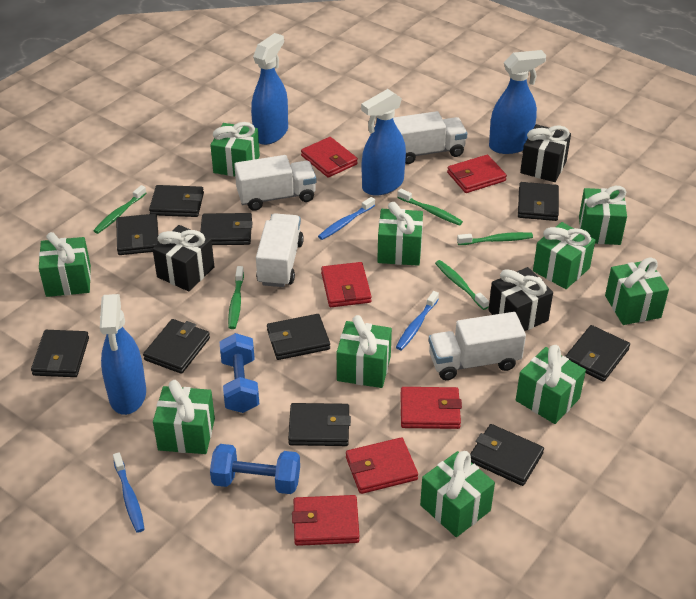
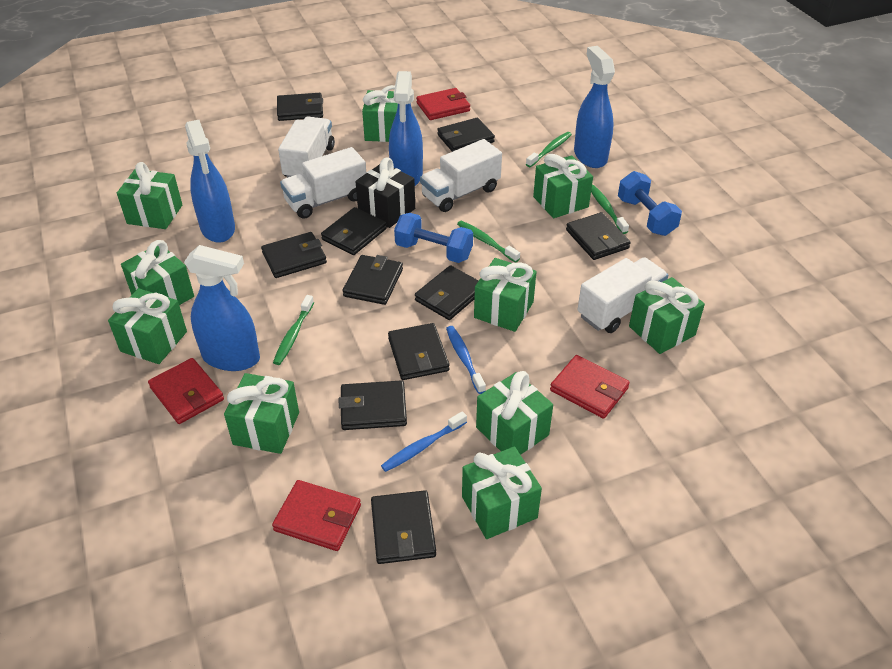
black gift: [153,225,214,292] [488,267,553,331] [520,124,571,182] = 3 -> [355,157,415,228] = 1
blue toothbrush: [113,452,145,533] [318,197,375,240] [396,291,439,350] = 3 -> [381,411,467,472] [446,326,486,394] = 2
green toothbrush: [93,185,146,234] [228,266,244,329] [397,189,463,226] [435,260,489,310] [457,232,533,245] = 5 -> [273,295,314,365] [457,221,520,263] [526,132,572,167] [591,185,629,234] = 4
red wallet: [292,495,359,546] [301,137,358,178] [321,262,372,307] [346,437,418,494] [400,387,462,429] [447,155,507,193] = 6 -> [148,358,224,424] [272,480,361,551] [416,88,470,120] [550,355,630,419] = 4

